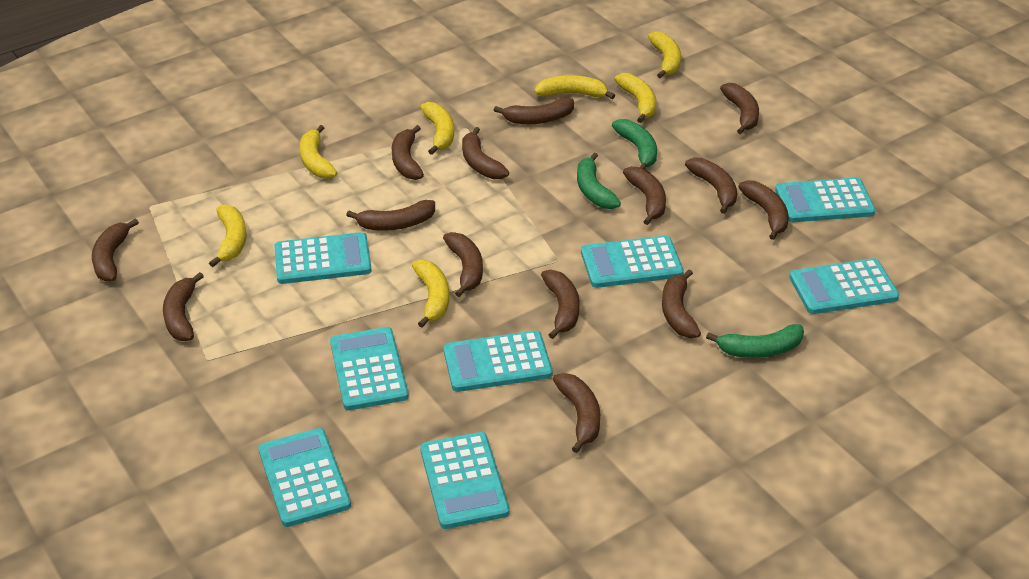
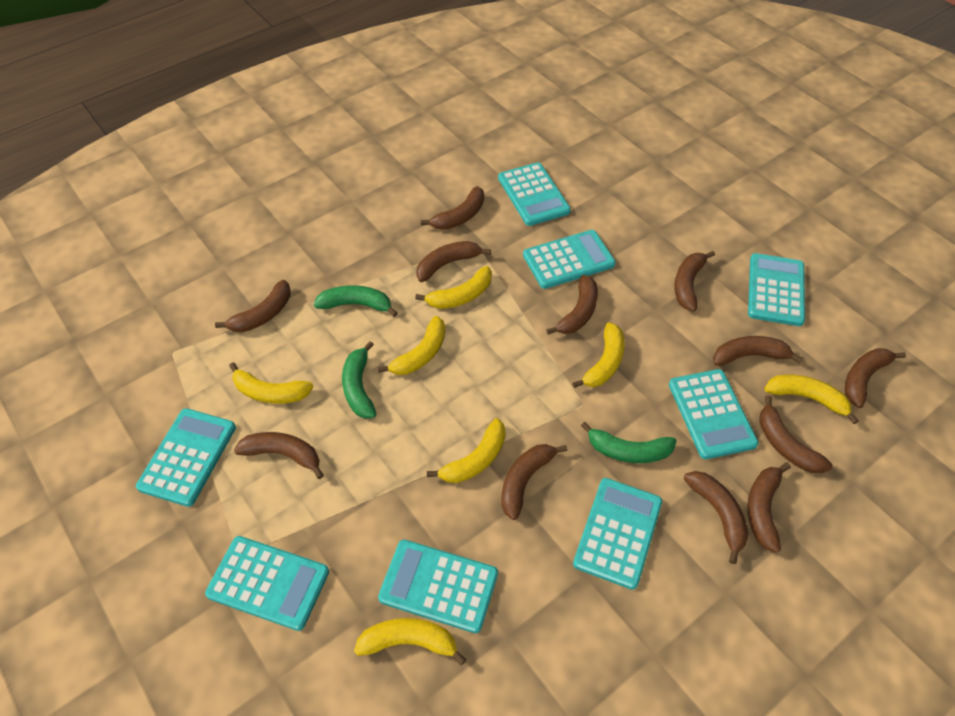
brown banana: [92,218,139,282] [163,272,204,341] [346,200,435,231] [392,125,424,180] [443,232,483,297] [462,127,509,179] [494,98,574,124] [541,270,579,339] [553,373,600,453] [623,166,666,225] [662,270,701,338] [685,158,737,214] [720,83,759,134] [738,180,789,240] = 14 -> [215,280,291,332] [234,432,324,479] [416,241,491,282] [421,186,484,230] [501,444,567,520] [546,275,598,335] [674,251,715,311] [684,471,748,564] [713,336,803,366] [748,463,791,553] [759,395,833,473] [845,348,906,408] = 12

